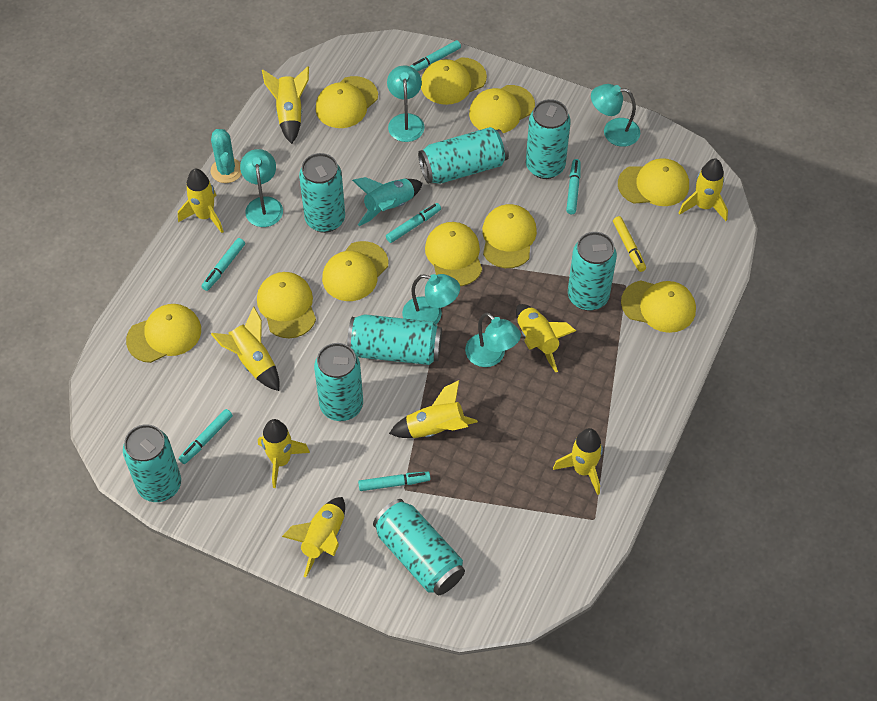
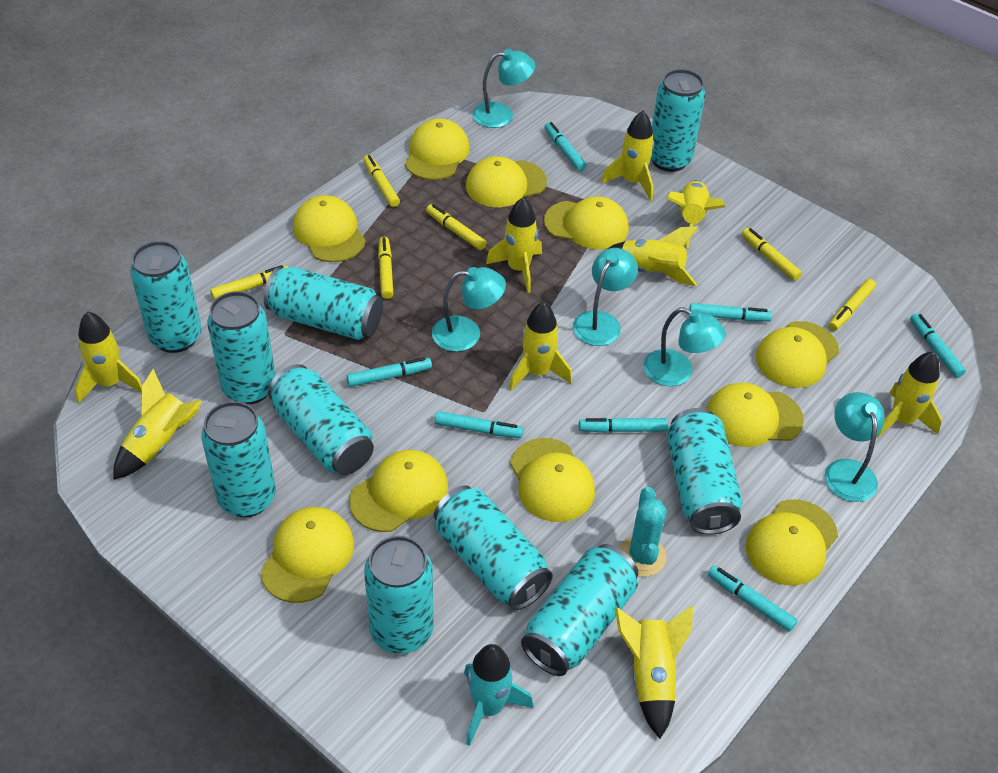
turquoise can: [123,424,181,502] [299,153,345,233] [314,343,363,421] [347,314,442,365] [373,499,465,595] [418,127,509,184] [526,99,571,179] [568,232,617,311] = 8 -> [130,241,202,353] [201,401,276,517] [207,291,276,404] [264,267,383,340] [268,364,374,475] [364,536,434,654] [434,485,553,610] [521,544,638,676] [651,69,705,172] [667,408,742,535] = 10
turquoise marker: [179,409,233,464] [201,238,245,291] [358,472,431,491] [386,203,441,243] [410,40,461,71] [566,159,581,214] = 6 -> [346,357,432,387] [435,411,523,438] [544,122,586,171] [579,418,668,433] [689,303,772,322] [708,565,798,632] [910,313,966,378] = 7
yellow marker: [613,216,646,272] = 1 -> [210,265,288,300] [363,155,400,207] [378,237,393,299] [426,204,486,250] [742,228,802,281] [828,279,876,331] = 6

